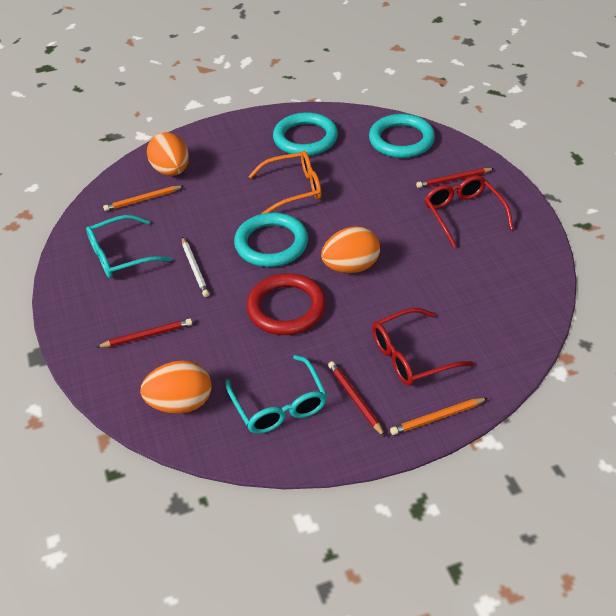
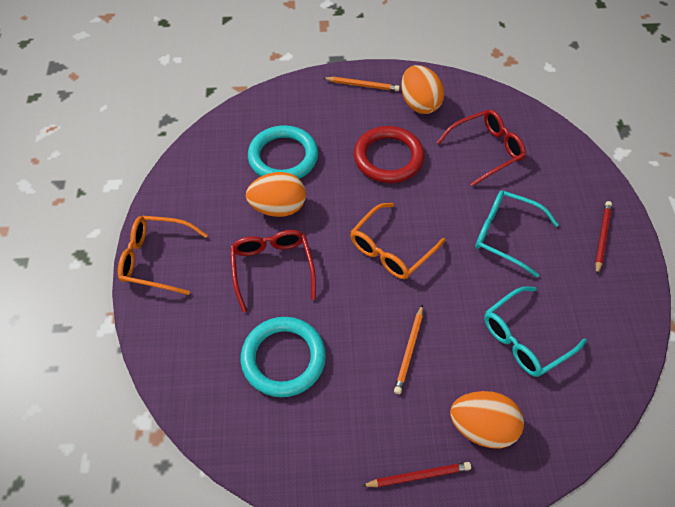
orange glasses: [248,151,322,214] = 1 -> [118,216,207,295] [351,203,445,279] = 2
red pencil: [97,318,192,347] [328,361,385,437] [416,168,495,188] = 3 -> [362,462,471,487] [595,201,612,275] = 2
turquoise ring: [234,213,308,267] [273,112,338,156] [369,114,435,158] = 3 -> [241,317,326,397] [248,125,318,179] = 2
white pencil: [182,237,210,297] = 1 -> none = 0

